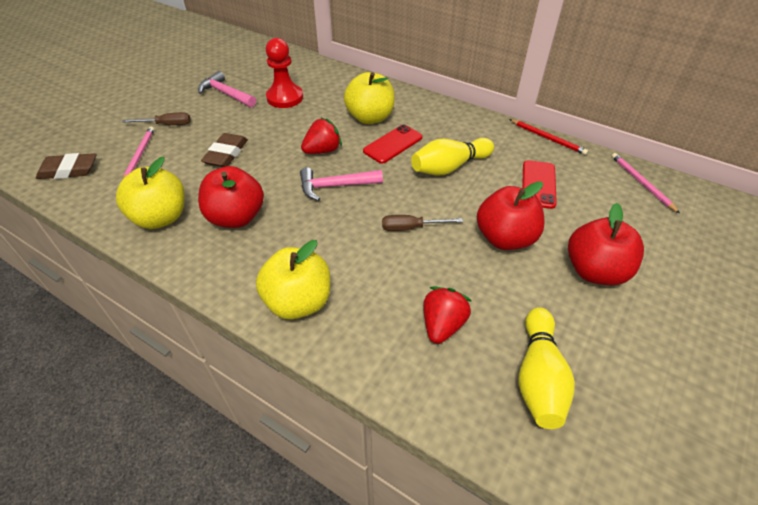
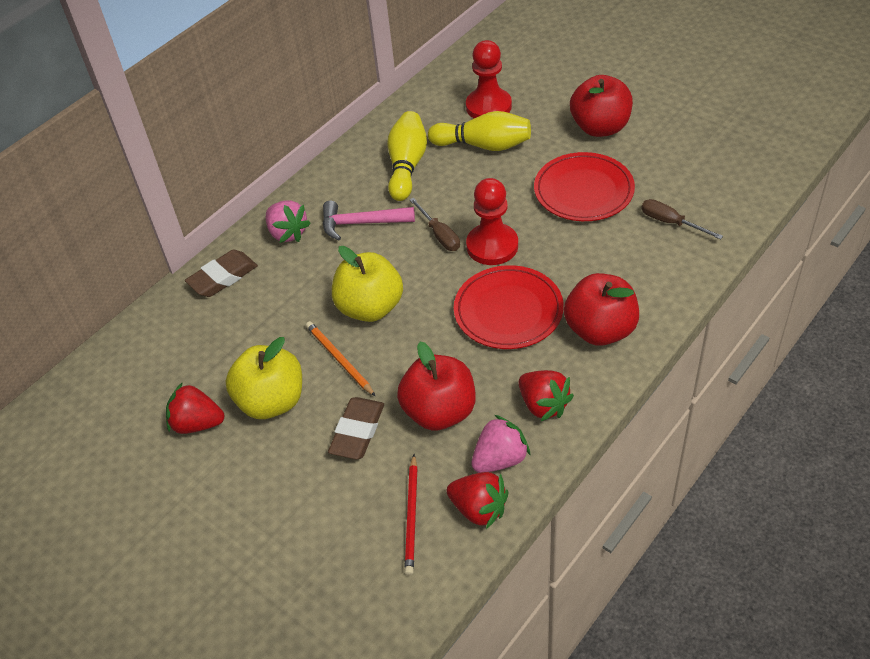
orange pencil: none = 0 -> [306,321,375,396] = 1
pink hammer: [198,71,256,107] [300,167,383,201] = 2 -> [323,201,415,240] = 1
pink pencil: [123,127,154,179] [611,153,680,213] = 2 -> none = 0
pink strawberry: none = 0 -> [266,200,311,243] [471,415,531,473] = 2
red pawn: [266,38,303,108] = 1 -> [466,40,512,118] [466,178,518,265] = 2
red phone: [363,124,422,164] [522,160,557,209] = 2 -> none = 0
red plate: none = 0 -> [454,265,564,349] [534,152,635,221] = 2
red strawberry: [301,118,342,154] [423,287,472,344] = 2 -> [166,382,225,434] [447,472,509,529] [518,370,574,421] = 3
yellow apple: [116,157,185,229] [256,240,330,319] [344,72,395,124] = 3 -> [226,337,302,419] [332,246,403,322] = 2

